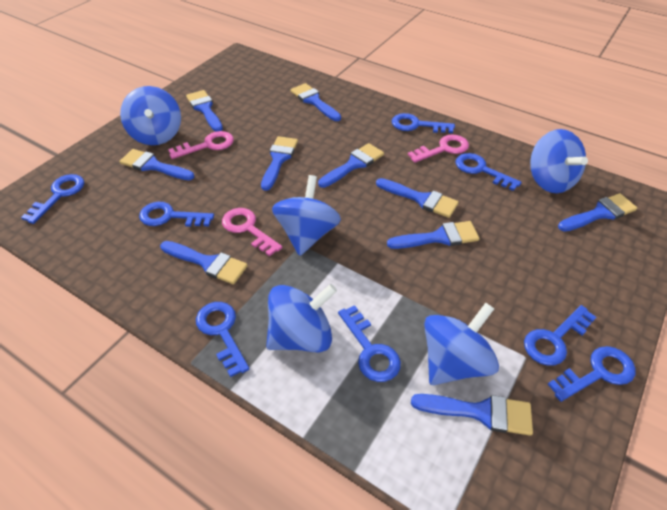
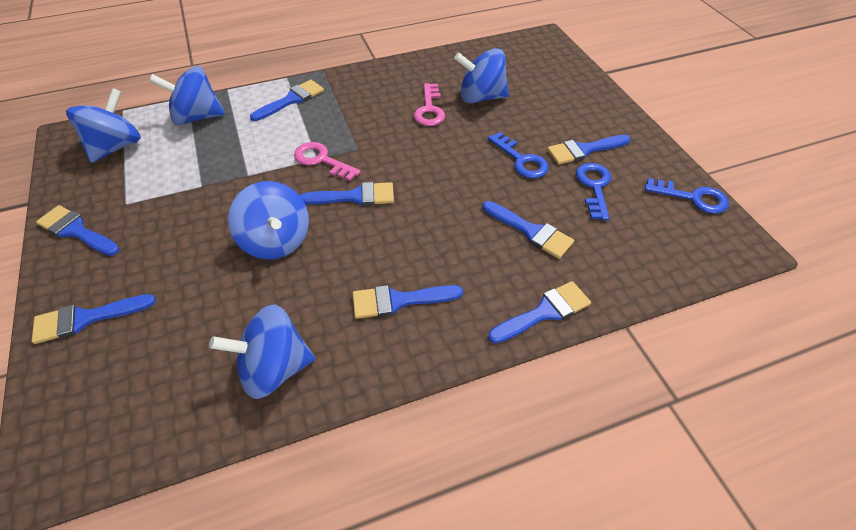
blue brush: [120,149,194,180] [160,241,248,284] [186,90,223,132] [261,136,298,191] [291,83,341,121] [318,143,384,188] [376,178,459,218] [387,221,479,249] [411,394,533,436] [558,193,637,232] = 10 -> [32,294,156,344] [36,205,120,256] [250,80,324,121] [299,182,394,206] [352,285,463,319] [482,201,574,259] [488,281,591,344] [547,135,631,165] = 8
blue key: [21,174,84,224] [139,202,214,227] [196,302,249,377] [338,305,401,382] [392,113,455,133] [456,153,522,191] [524,305,596,366] [548,346,636,402] = 8 -> [488,132,549,178] [576,163,611,220] [645,178,729,214] = 3
pink key: [168,131,234,159] [222,208,283,257] [408,134,469,163] = 3 -> [294,142,361,181] [414,83,445,126] = 2

